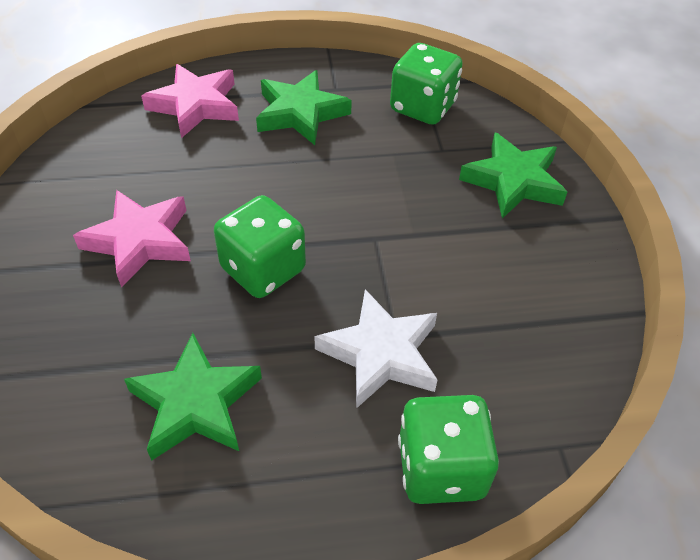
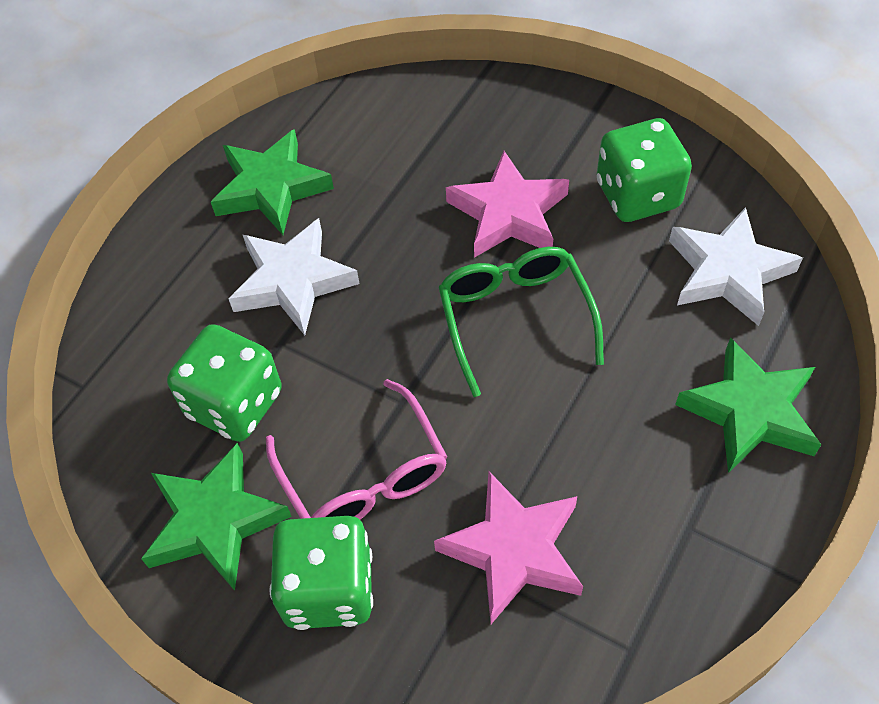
green glasses: none = 0 -> [438,247,604,397] = 1
pink glasses: none = 0 -> [266,379,447,520] = 1
white star: [314,289,438,409] = 1 -> [229,218,360,335] [669,207,803,326] = 2

